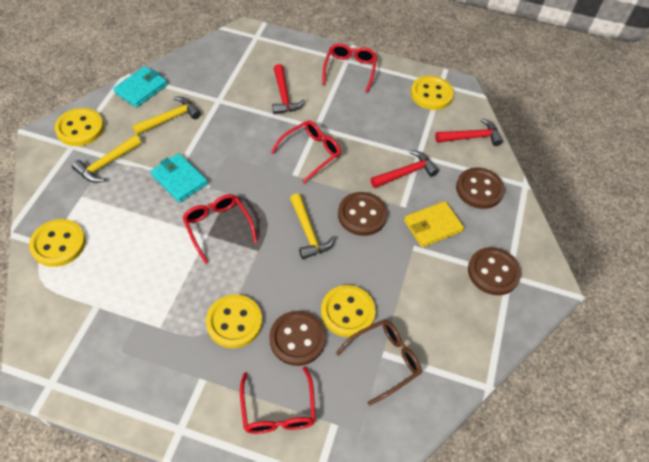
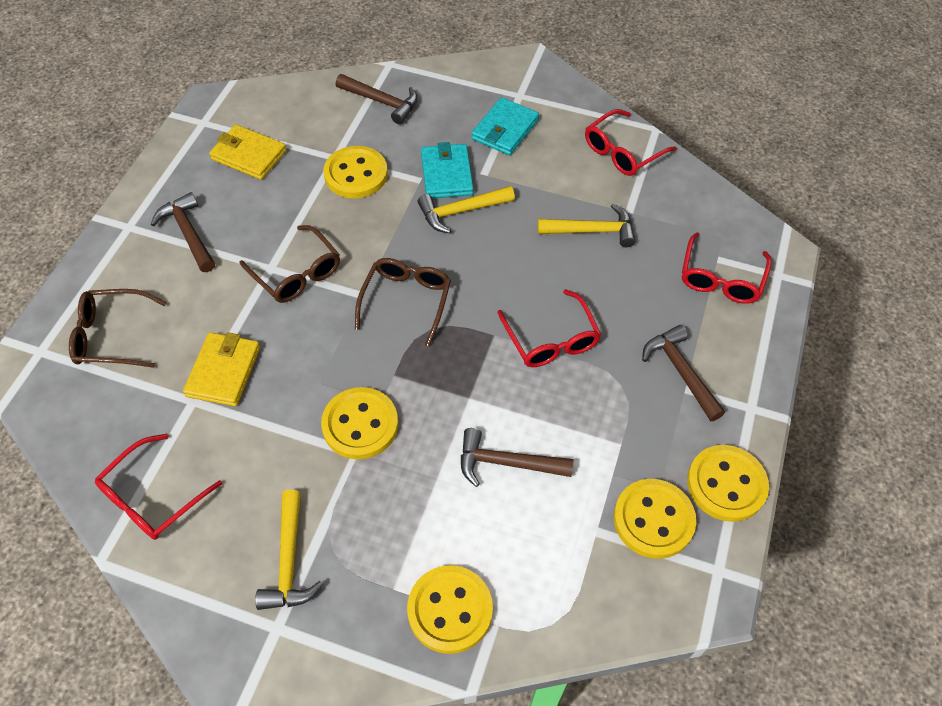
brown button: [269,311,326,366] [338,192,387,236] [456,168,505,209] [468,247,521,295] = 4 -> none = 0
brown glasses: [336,320,421,406] = 1 -> [69,289,167,368] [239,225,340,303] [355,258,451,347] = 3
brown hammer: none = 0 -> [151,192,215,272] [336,74,418,124] [461,428,573,487] [642,325,725,421] = 4
red hammer: [272,64,305,114] [371,150,439,188] [435,118,503,146] = 3 -> none = 0
yellow wallet: [404,201,464,247] = 1 -> [183,332,260,406] [209,124,287,180] = 2

